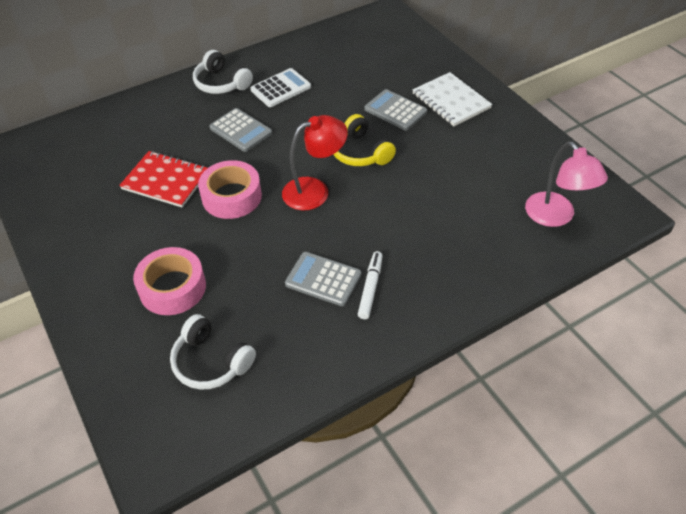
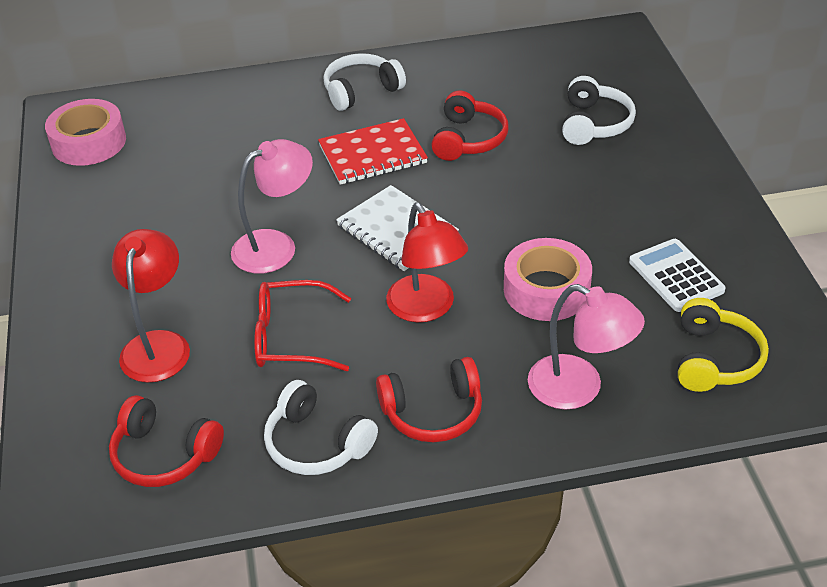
grey calculator: [209,108,272,152] [285,252,361,306] [364,89,427,131] = 3 -> none = 0
pink lamp: [525,141,608,227] = 1 -> [231,139,313,273] [528,284,645,410] = 2
red glasses: none = 0 -> [254,280,351,371] = 1
red headphones: none = 0 -> [109,395,224,487] [376,357,482,442] [432,91,509,161] = 3
red lamp: [282,115,348,211] = 1 -> [112,229,190,383] [386,203,468,322] = 2
white headphones: [170,314,256,390] [193,50,253,94] = 2 -> [264,380,378,475] [323,53,406,111] [562,76,636,145] = 3
white marker: [358,251,383,319] = 1 -> none = 0

